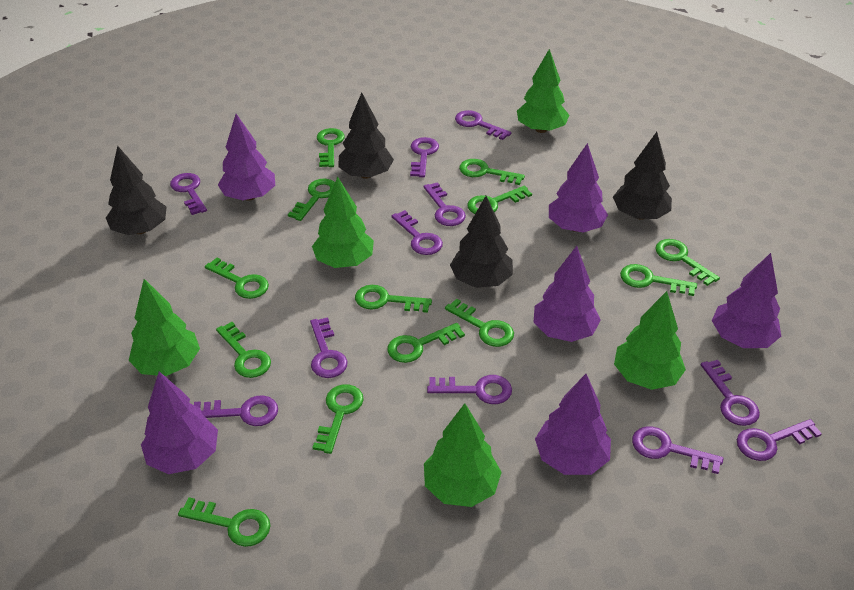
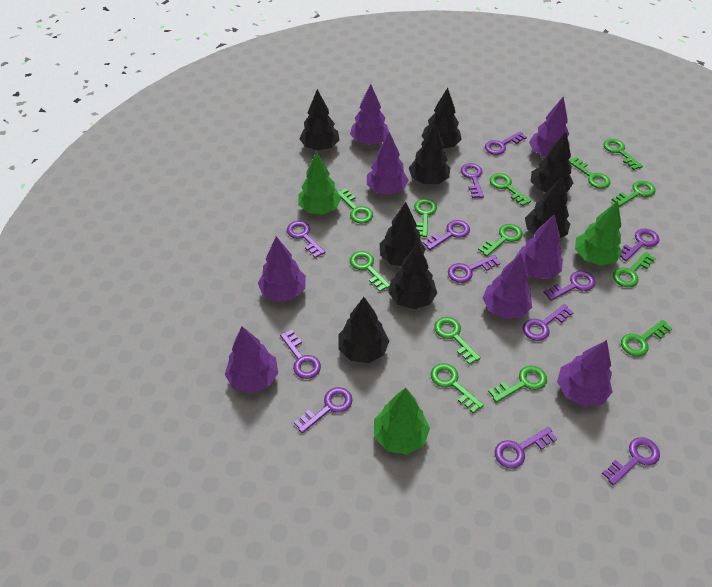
black tree: [106,146,167,235] [338,92,394,179] [450,196,513,288] [613,132,672,220] = 4 -> [299,89,339,150] [338,297,389,363] [380,202,425,266] [388,243,437,309] [409,123,450,184] [422,88,462,148] [525,176,570,238] [531,132,573,192] = 8
green tree: [129,279,200,376] [312,177,374,268] [424,403,502,507] [517,49,569,133] [614,291,686,390] = 5 -> [298,151,341,215] [374,388,430,455] [575,201,622,266] = 3
purple key: [170,173,207,215] [194,395,278,426] [310,317,348,378] [392,210,443,255] [410,137,439,177] [423,182,466,226] [427,375,512,404] [455,110,511,140] [632,426,723,474] [701,360,760,426] [737,419,822,461] = 11 -> [280,330,321,379] [287,221,326,258] [294,387,352,433] [423,220,470,250] [448,255,500,283] [461,163,484,198] [485,132,527,155] [495,427,557,468] [523,304,574,341] [543,271,596,301] [602,437,660,485] [620,229,659,261] = 12
purple tree: [141,372,218,474] [218,114,275,201] [534,246,601,342] [535,374,611,475] [549,143,608,233] [712,253,781,348] = 6 -> [225,327,278,393] [258,236,306,302] [350,84,389,145] [367,132,409,195] [483,253,532,319] [515,214,563,279] [529,97,569,157] [557,340,612,407] = 8

